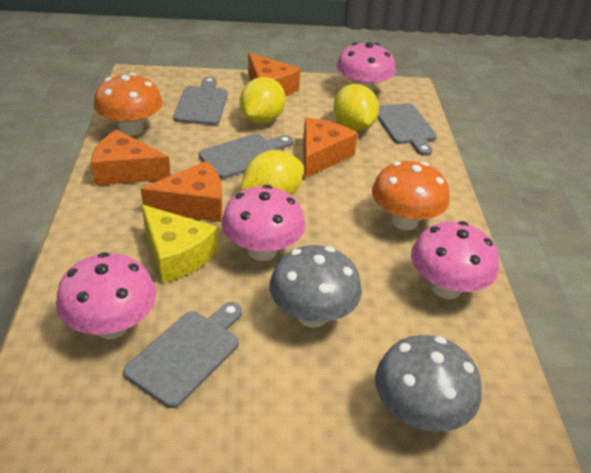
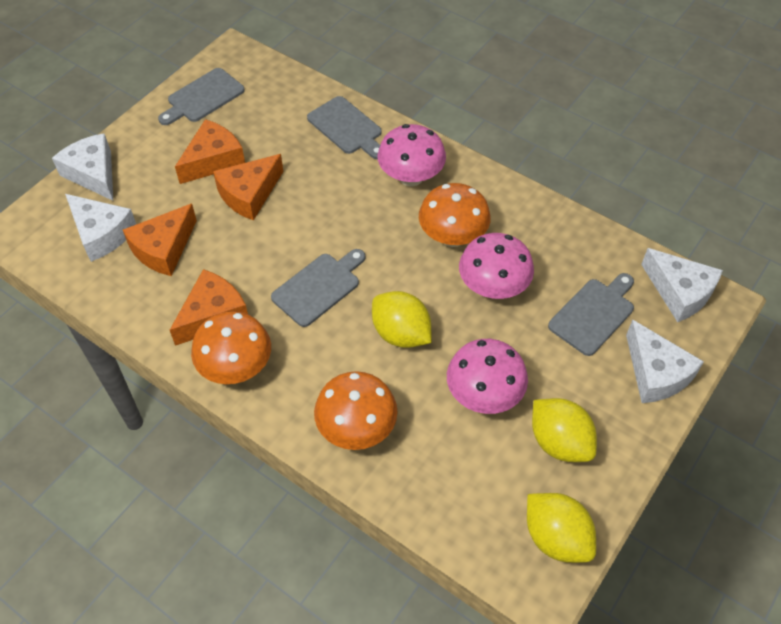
grey mushroom: [269,245,362,328] [375,335,482,432] = 2 -> none = 0
orange mushroom: [93,73,163,136] [372,161,450,230] = 2 -> [191,311,271,384] [314,371,398,450] [419,183,491,247] = 3
pink mushroom: [56,252,156,339] [221,185,305,261] [336,42,396,92] [411,221,499,299] = 4 -> [378,124,446,186] [447,339,528,414] [459,233,534,299] = 3
white cheese: none = 0 -> [52,133,113,201] [65,194,136,262] [626,319,704,403] [641,248,723,322] = 4
yellow cheese: [142,205,218,283] = 1 -> none = 0

